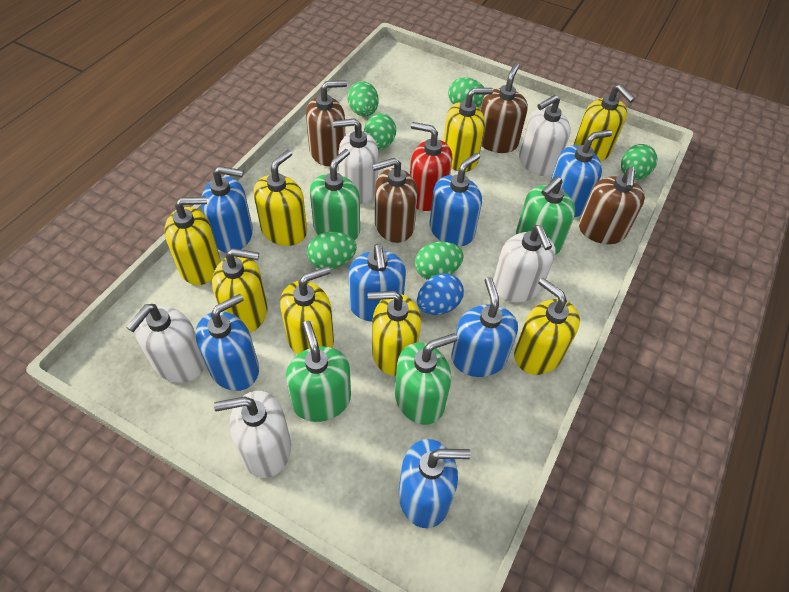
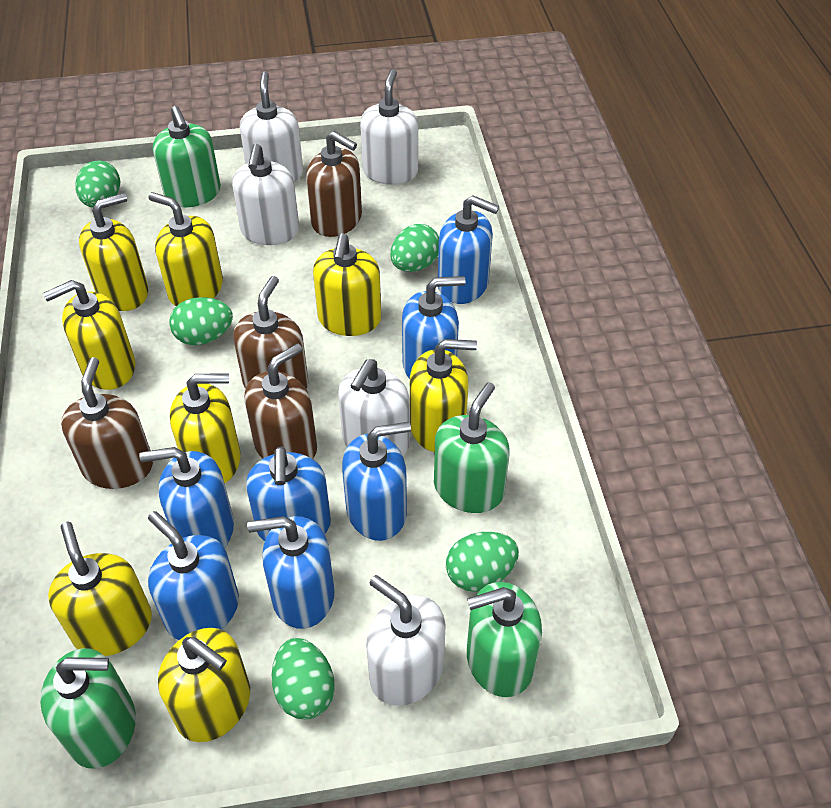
blue egg: [417,273,464,315] = 1 -> none = 0
green egg: [307,232,357,270] [347,81,379,117] [364,114,396,150] [415,242,464,280] [448,77,485,107] [621,144,658,180] = 6 -> [75,161,120,208] [169,297,233,345] [272,638,335,720] [390,224,439,272] [446,532,519,592] = 5
red soap dispenser: [410,122,452,211] = 1 -> none = 0

